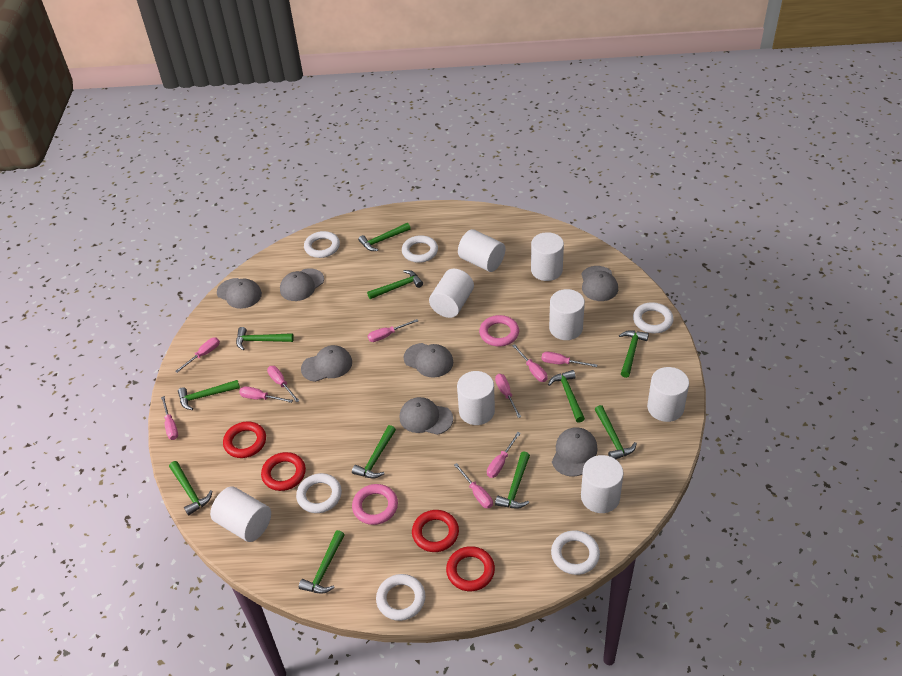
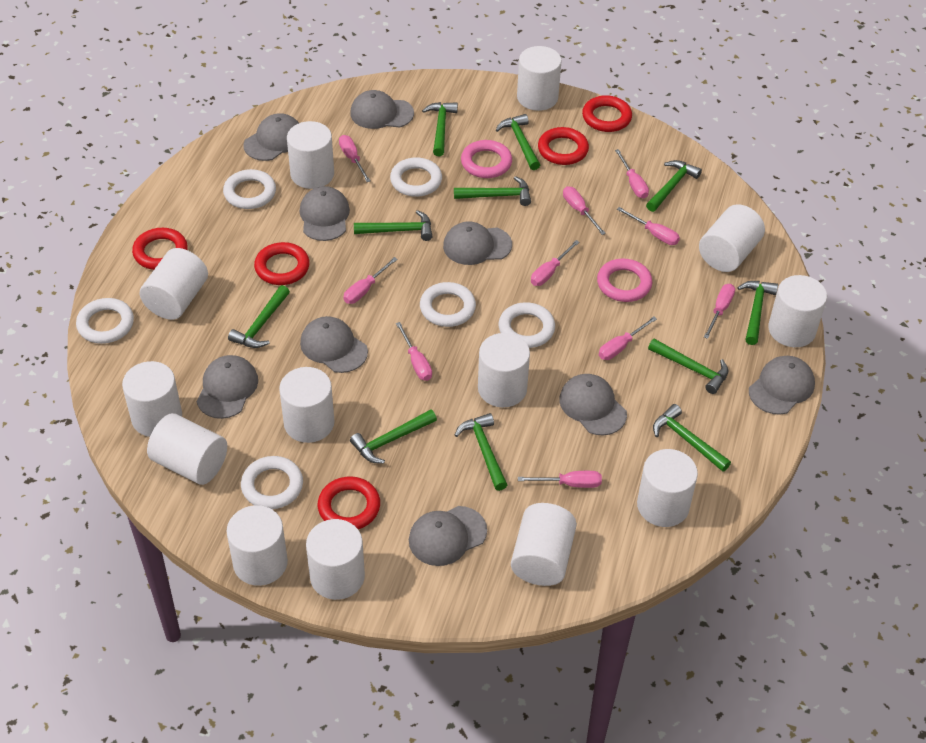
grey cap: [217,278,262,309] [280,268,324,301] [301,345,352,382] [400,397,453,435] [403,343,453,378] [552,427,598,477] [581,266,618,301] = 7 -> [197,355,258,419] [243,113,299,161] [300,186,350,241] [300,316,368,373] [350,90,414,129] [409,506,487,566] [443,221,512,265] [559,374,627,436] [749,356,815,415] = 9
red ring: [223,421,266,458] [261,452,306,491] [412,510,459,552] [446,546,495,591] = 4 -> [132,228,188,270] [254,242,309,285] [318,477,380,529] [538,127,589,165] [582,95,632,132] = 5
white cylinder: [210,487,271,542] [429,269,474,318] [457,371,495,425] [458,229,505,272] [531,232,564,281] [549,289,585,340] [581,455,624,513] [647,367,689,422] = 8 -> [122,361,182,437] [140,248,208,320] [147,413,227,485] [227,505,288,586] [279,367,335,443] [287,121,334,189] [306,519,365,600] [478,333,530,408] [511,503,577,586] [517,46,562,111] [637,449,698,527] [699,204,765,272] [768,275,827,347] = 13

